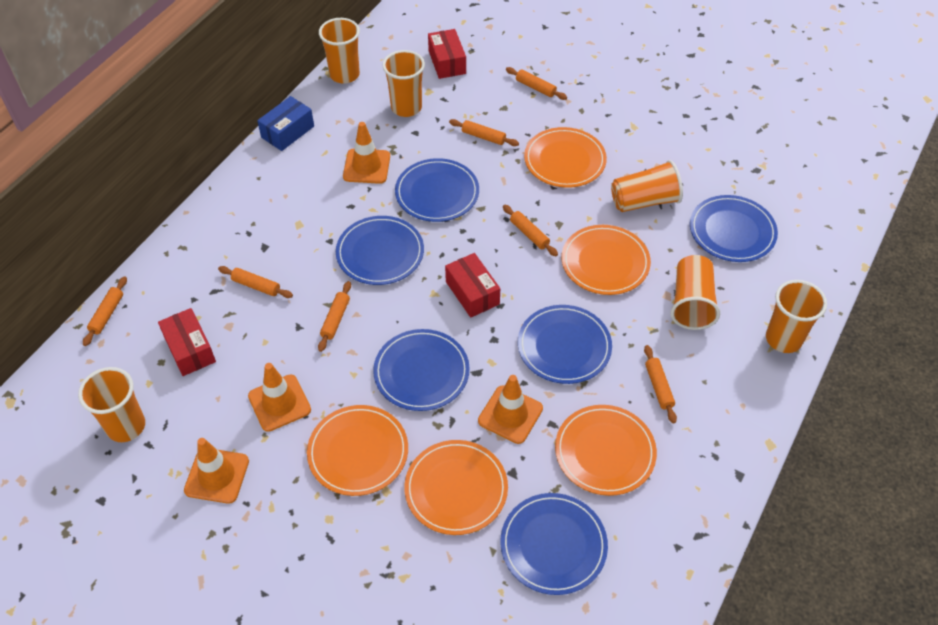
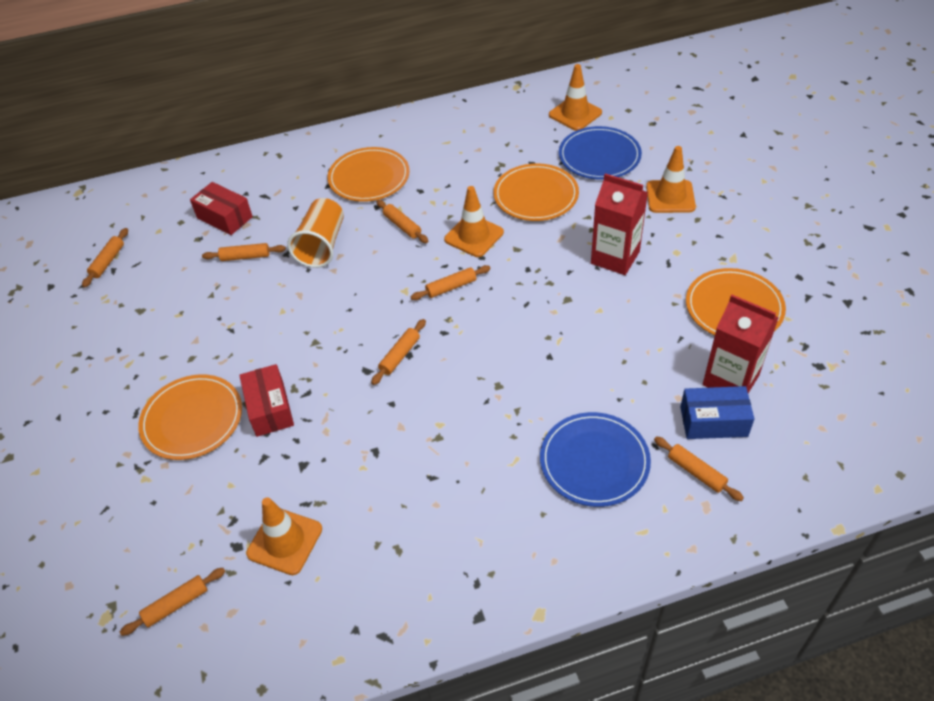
blue plate: [336,216,424,285] [373,329,470,411] [395,158,479,222] [500,493,608,595] [518,305,612,384] [690,195,778,262] = 6 -> [540,412,651,507] [559,126,642,180] = 2
orange cup: [78,367,145,442] [319,18,360,84] [383,50,425,117] [611,160,683,212] [670,255,720,330] [766,280,827,353] = 6 -> [287,198,344,268] = 1
orange plate: [307,405,408,496] [404,440,508,535] [524,127,607,188] [555,405,657,496] [561,225,651,295] = 5 -> [138,374,242,460] [327,147,410,202] [493,163,579,221] [686,268,786,335] = 4
red box: [158,308,216,376] [428,29,466,79] [445,253,500,318] = 3 -> [190,182,253,235] [239,364,294,437] = 2
red carton: none = 0 -> [591,173,648,275] [703,295,779,393] = 2

